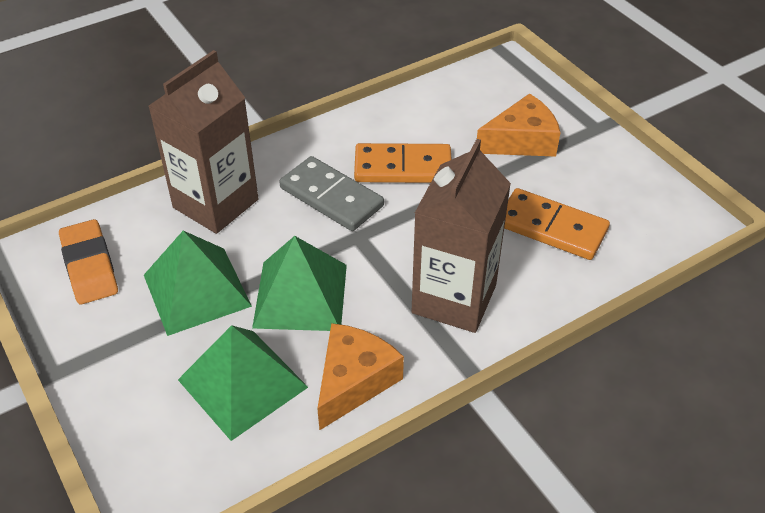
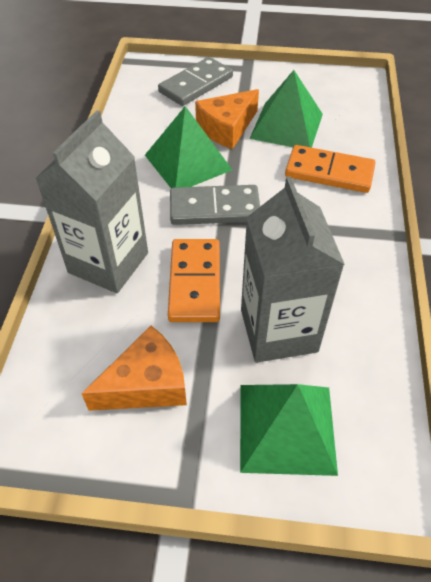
brown carton: [148,50,259,234] [411,139,511,333] = 2 -> none = 0
grey carton: none = 0 -> [35,110,148,293] [241,176,345,363] = 2
grey domino: [279,156,384,231] = 1 -> [158,57,233,106] [170,185,260,225] = 2
orange eraser: [59,219,118,304] = 1 -> none = 0

